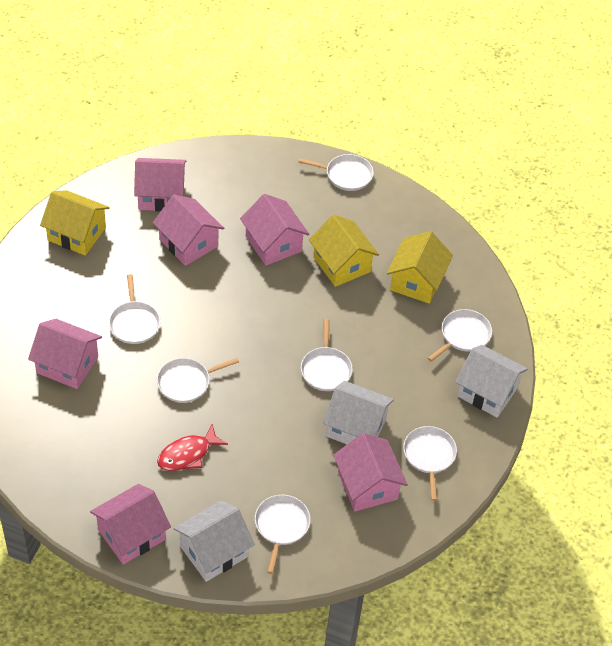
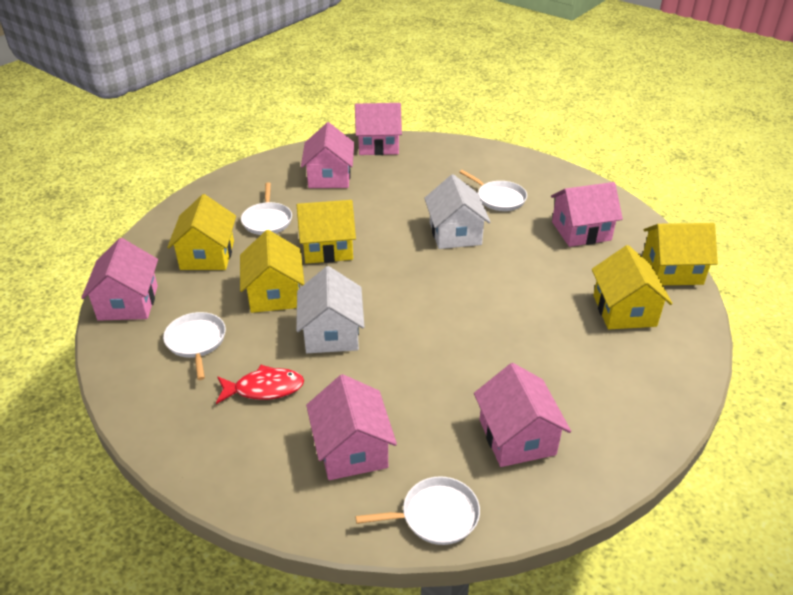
white house: [173,500,255,582] [323,381,394,444] [455,345,528,418] = 3 -> [296,266,365,353] [424,174,491,249] = 2
white pan: [109,274,160,344] [157,358,239,403] [255,495,311,574] [298,154,374,191] [301,319,353,391] [403,426,457,501] [428,309,492,362] = 7 -> [163,312,226,380] [241,182,292,235] [355,476,480,545] [459,170,527,211] = 4
yellow house: [40,190,110,256] [309,215,379,287] [387,231,453,304] = 3 -> [167,194,236,270] [240,230,304,313] [297,200,356,264] [592,245,672,329] [642,223,718,285] = 5

